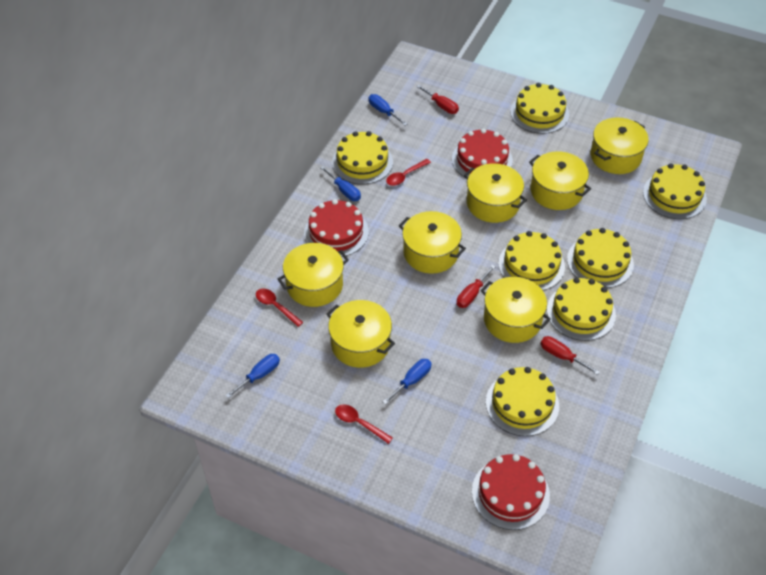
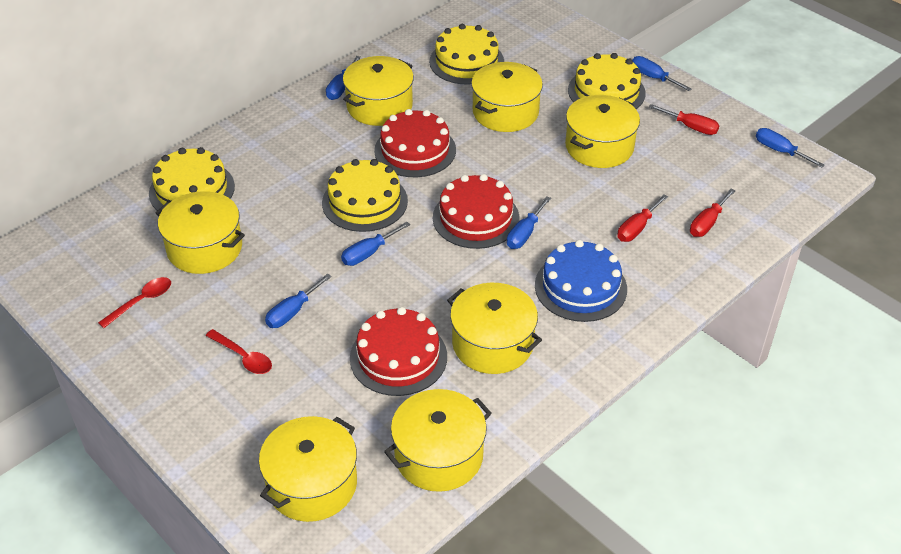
blue cake: none = 0 -> [535,240,627,322] = 1
blue screwdriver: [225,354,280,398] [321,166,361,201] [369,94,407,126] [383,359,432,405] = 4 -> [265,274,332,328] [326,56,361,100] [341,222,410,266] [507,196,551,249] [632,56,692,91] [756,128,825,167] = 6
red spoon: [256,289,303,327] [335,404,393,444] [386,159,431,186] = 3 -> [98,277,171,328] [206,329,272,374] = 2
yellow cake: [332,131,393,185] [486,367,559,436] [498,231,565,290] [511,83,569,134] [547,277,616,341] [567,228,634,288] [643,164,707,219] = 7 -> [149,147,235,211] [322,159,408,232] [429,24,504,85] [568,53,646,109] = 4

